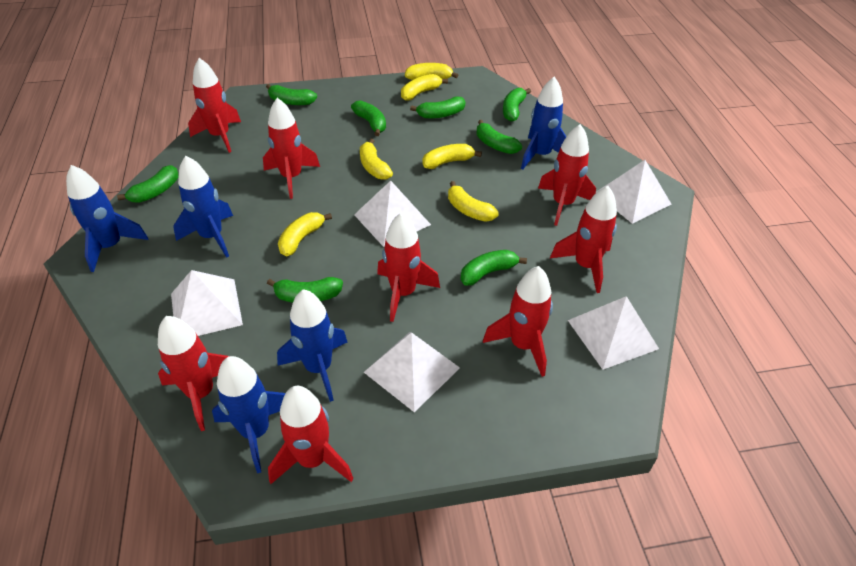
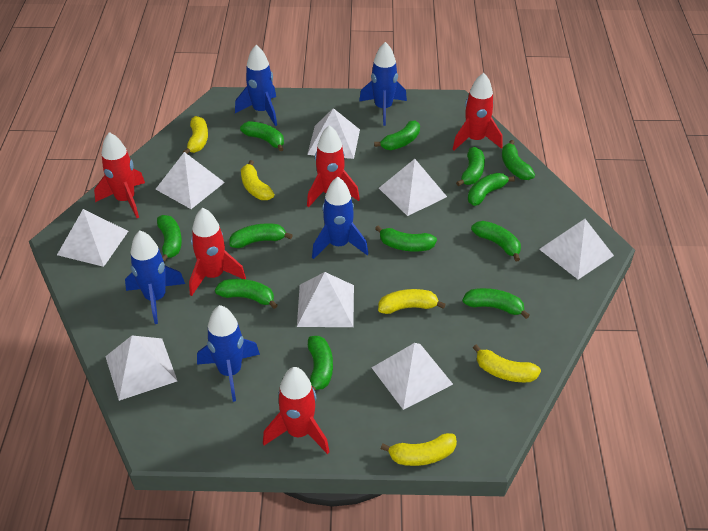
green banana: [117,165,178,203] [266,84,317,105] [267,277,343,303] [351,100,386,136] [410,96,465,119] [460,250,527,286] [477,120,522,154] [503,88,531,122] = 8 -> [157,215,182,262] [215,279,278,309] [230,223,293,248] [240,121,284,151] [308,336,333,390] [374,120,420,150] [375,225,437,251] [456,147,485,186] [463,288,530,319] [468,173,515,206] [471,221,521,261] [502,140,535,180] = 12
red rocket: [158,316,229,431] [188,58,241,153] [263,98,320,199] [268,386,353,484] [377,213,440,322] [483,266,553,377] [538,124,596,226] [550,186,617,293] = 8 -> [94,132,145,218] [189,208,246,296] [263,367,330,454] [307,125,360,208] [452,73,503,150] = 5
white pyramid: [171,270,243,336] [354,181,431,247] [364,332,460,412] [568,296,659,370] [598,160,671,224] = 5 -> [57,209,128,267] [105,335,177,401] [156,152,225,209] [297,272,354,327] [307,108,360,159] [371,343,453,410] [379,159,447,216] [539,219,614,279] = 8
yellow banana: [278,212,332,256] [360,138,393,180] [401,74,448,101] [405,63,458,80] [422,144,482,169] [448,181,499,222] = 6 -> [183,116,208,154] [241,160,274,200] [378,289,446,314] [381,433,457,466] [473,344,541,382] = 5

